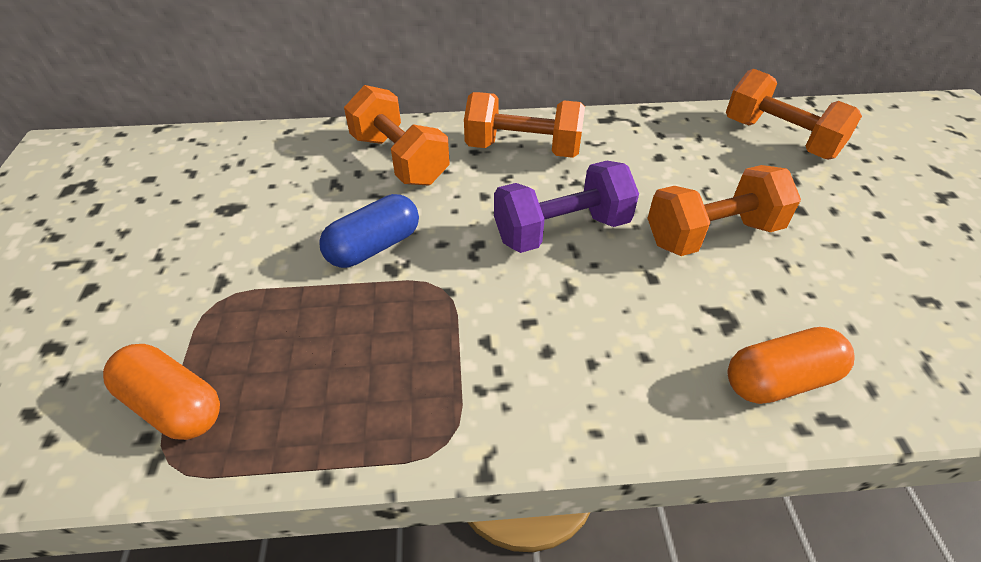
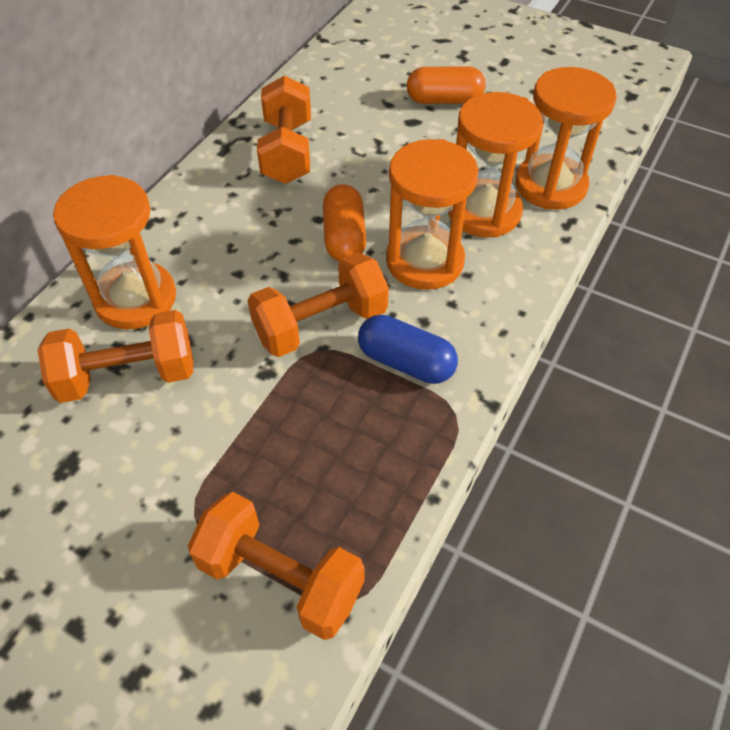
orange hourglass: none = 0 -> [53,175,176,329] [386,139,478,290] [448,92,543,237] [515,67,616,210] = 4
purple dumbbell: [494,161,639,253] = 1 -> none = 0

